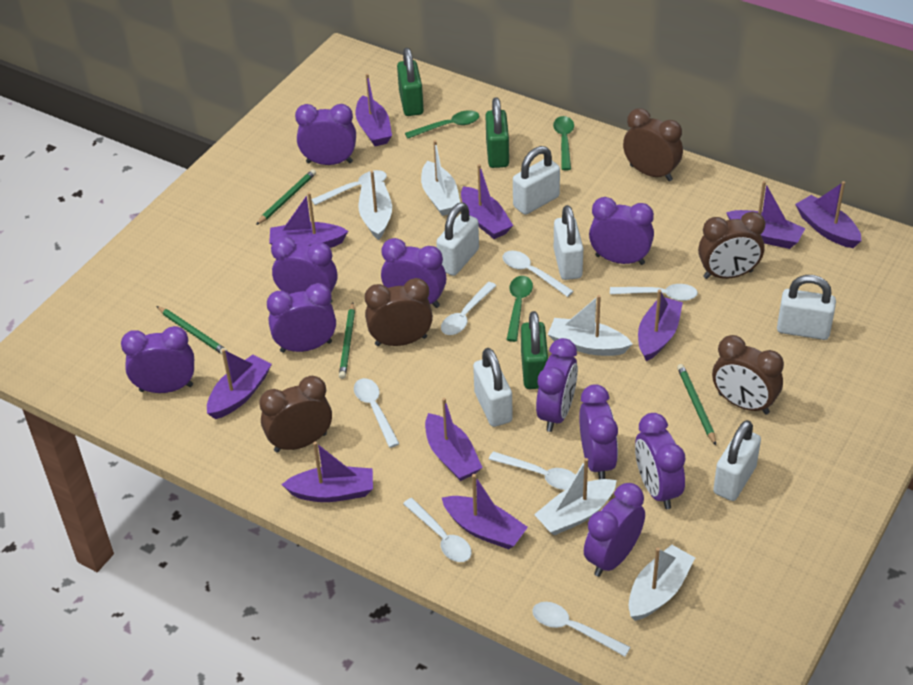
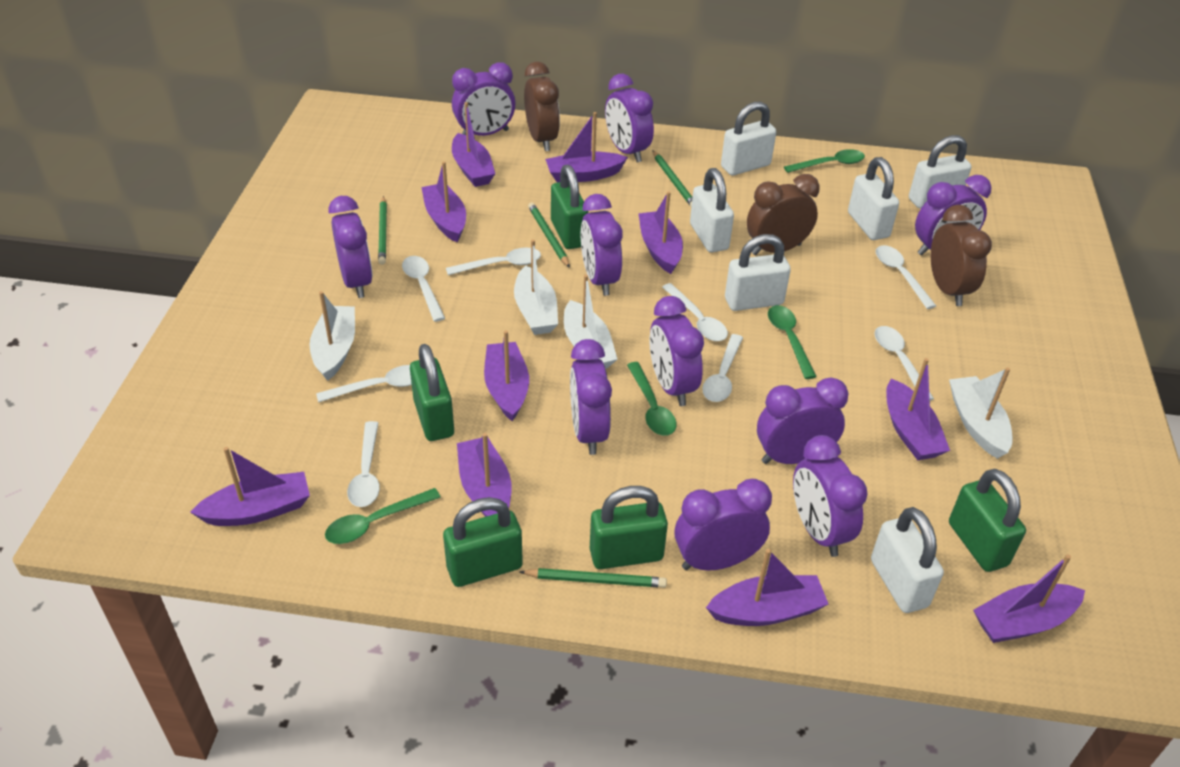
brown clock: [259,376,332,453] [365,278,433,346] [623,108,683,181] [698,212,765,279] [712,335,784,415] = 5 -> [524,62,560,151] [747,174,820,256] [931,205,992,306] = 3
green padlock: [397,48,424,116] [485,97,509,168] [521,311,548,389] = 3 -> [410,344,454,441] [443,497,523,587] [551,165,588,249] [590,486,668,569] [949,469,1026,572] = 5
green spoon: [405,110,479,138] [507,276,533,342] [553,116,574,170] = 3 -> [325,488,441,544] [627,362,676,436] [768,305,817,379] [784,149,865,173] = 4
white boat: [359,171,392,240] [421,140,460,216] [534,458,617,535] [548,295,633,356] [628,545,695,621] = 5 -> [310,291,355,381] [514,239,558,335] [564,275,617,369] [949,368,1013,459] = 4

